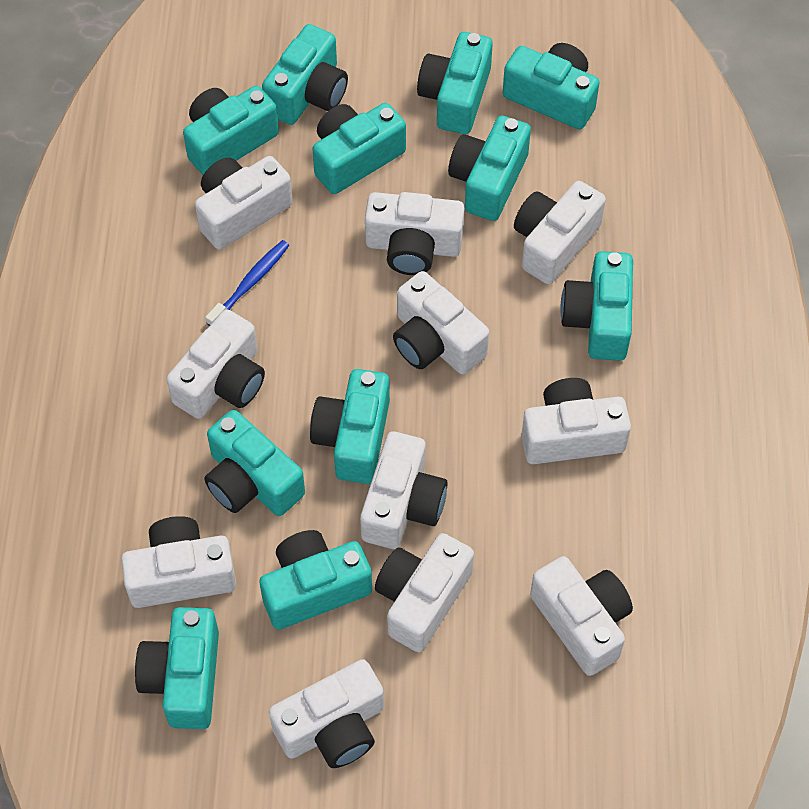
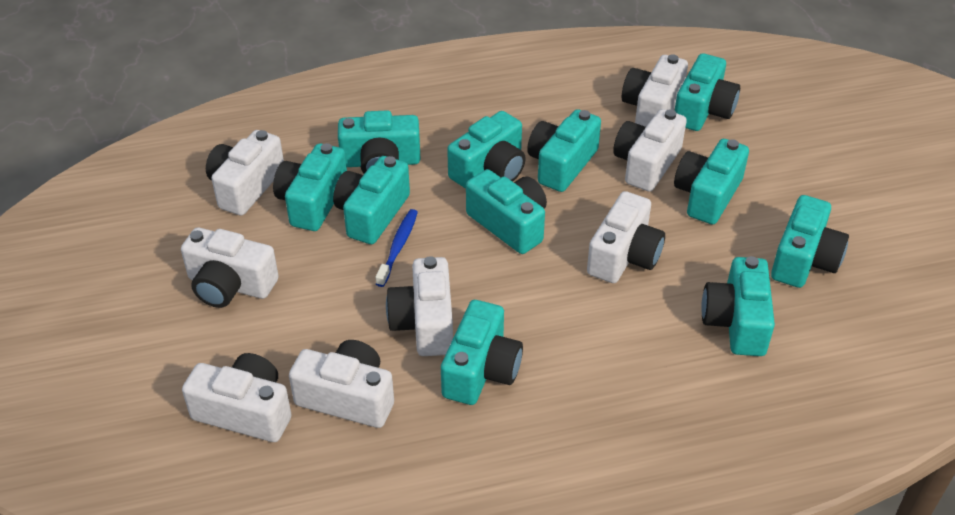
white camera: [121,516,236,608] [167,309,265,419] [195,156,293,250] [269,659,384,768] [360,431,447,549] [365,192,464,275] [375,533,474,652] [393,271,489,375] [514,181,606,284] [521,378,631,464] [530,556,633,676] = 11 -> [181,227,279,308] [182,353,292,442] [206,130,284,216] [289,340,394,428] [386,256,453,356] [587,191,665,283] [613,109,687,192] [622,54,688,127] = 8

